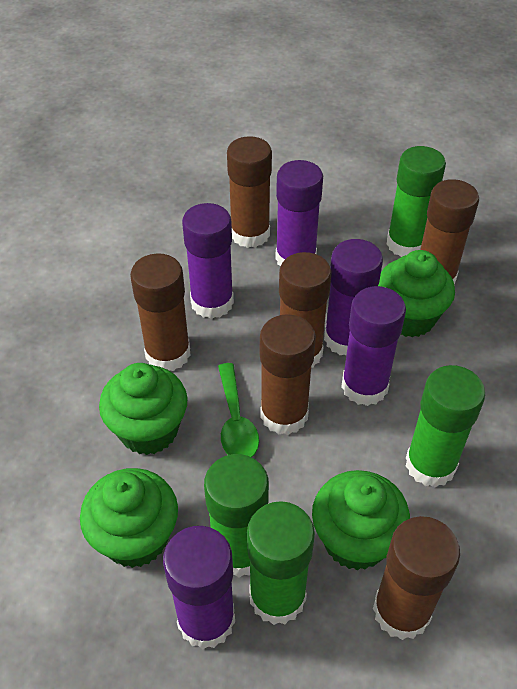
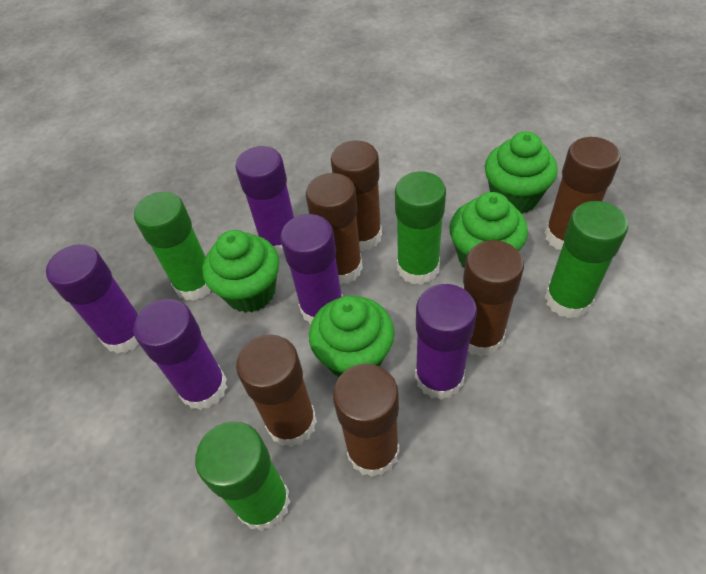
green spoon: [218,363,259,457] = 1 -> none = 0

